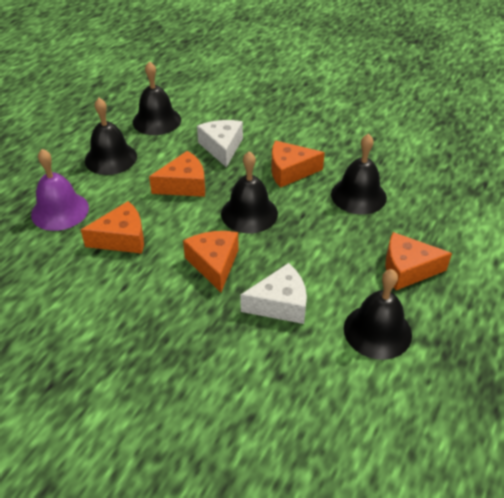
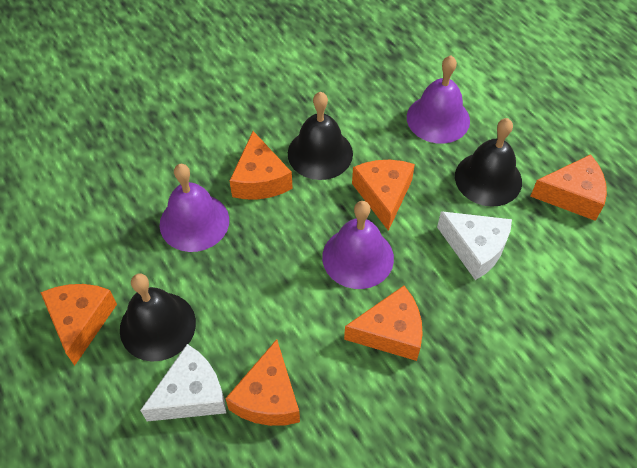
black bell: [85,98,137,175] [133,61,181,135] [221,151,278,234] [331,134,387,215] [344,269,412,360] = 5 -> [120,274,196,362] [288,92,353,180] [455,118,522,207] = 3
orange cheese: [81,201,144,254] [149,151,205,197] [183,231,239,292] [271,141,325,188] [385,232,452,290] = 5 -> [40,284,117,366] [225,339,300,426] [230,131,293,199] [344,286,423,361] [352,160,415,231] [530,154,607,221] = 6
purple bell: [31,149,89,231] = 1 -> [160,164,229,252] [322,201,394,289] [407,56,470,144] = 3

